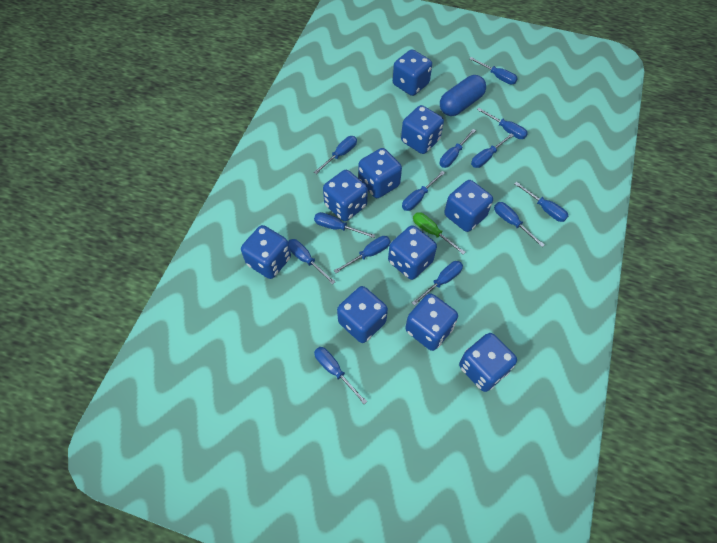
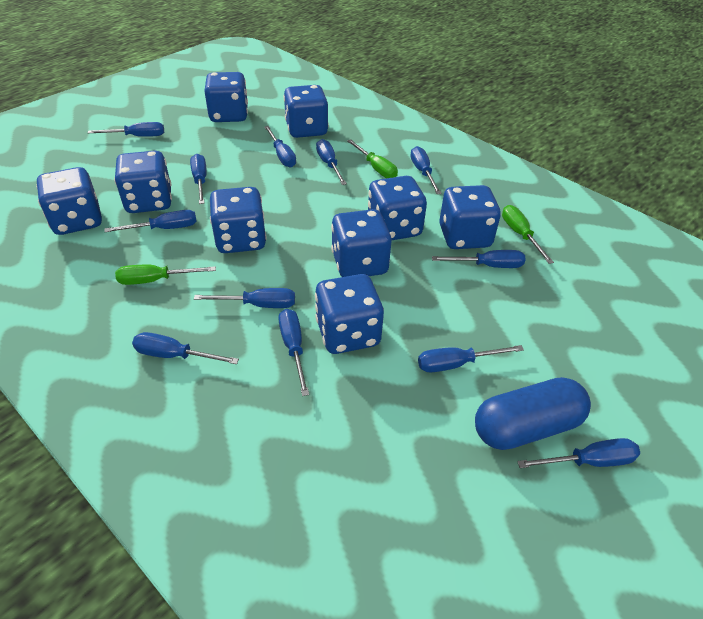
blue dice: [241,225,291,279] [323,170,368,221] [337,286,388,343] [358,148,402,198] [388,225,437,280] [393,49,432,96] [401,105,444,154] [405,293,458,351] [444,180,493,232] [459,333,517,392] = 10 -> [36,167,102,235] [114,151,172,213] [204,72,248,122] [210,187,267,253] [283,85,329,138] [315,274,384,354] [331,209,392,277] [368,176,427,241] [439,185,501,249] = 9
blue screwdriver: [288,239,335,284] [314,136,357,174] [314,212,375,238] [314,347,367,404] [334,236,391,273] [402,171,445,211] [412,261,463,306] [440,129,476,168] [470,57,518,85] [471,133,514,168] [477,108,528,139] [494,202,545,247] [515,182,568,222] = 13 -> [88,122,164,137] [104,210,197,232] [132,332,239,364] [190,154,207,204] [194,288,295,308] [264,126,296,167] [278,309,309,396] [316,139,347,185] [410,146,442,194] [418,345,524,372] [432,250,525,268] [517,438,640,468] = 12
green screwdriver: [413,212,465,254] = 1 -> [115,265,216,285] [347,139,398,178] [502,205,554,264] = 3

